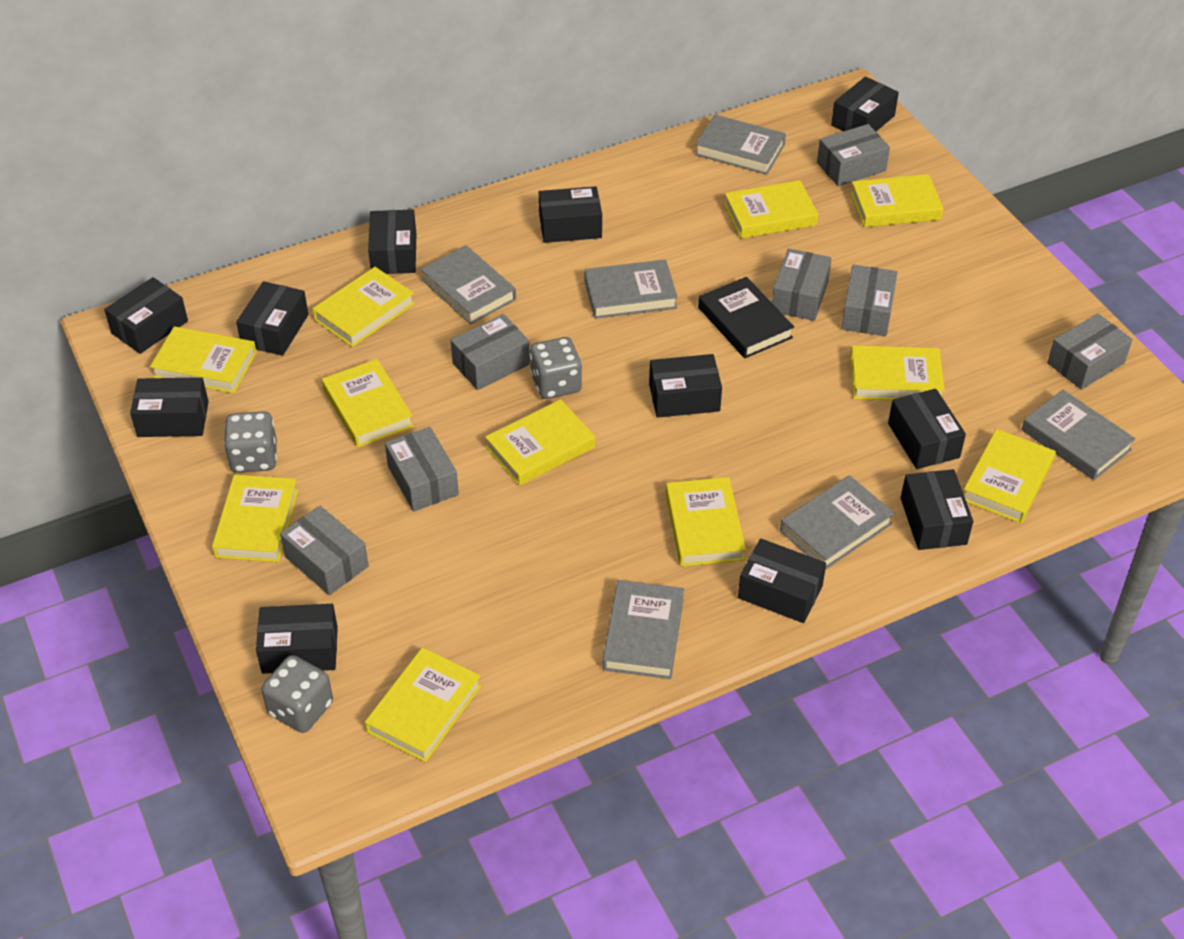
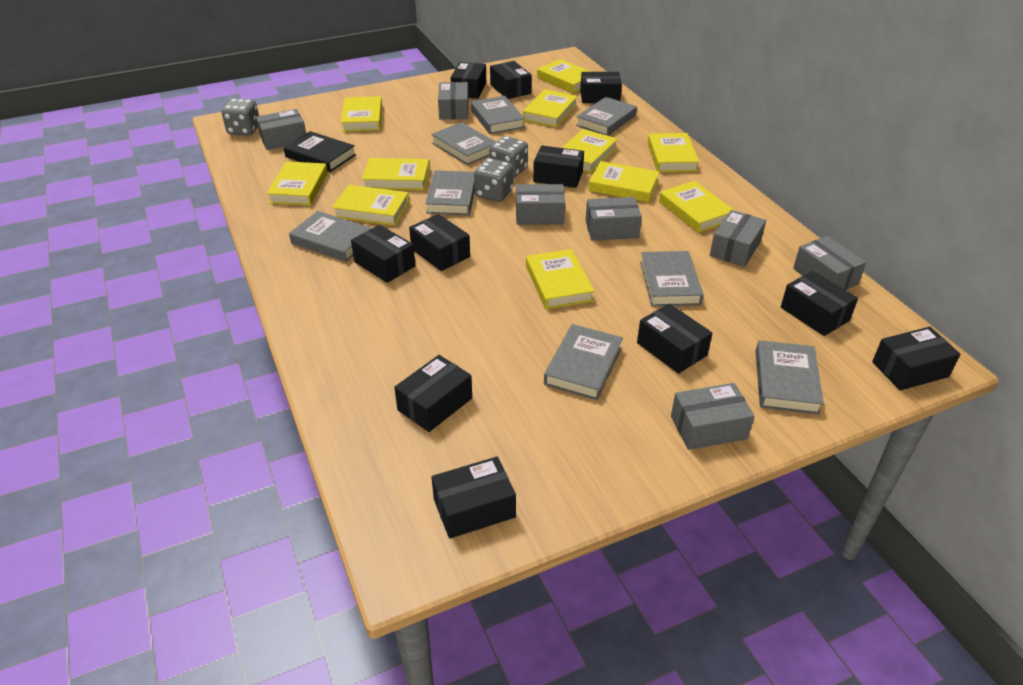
grey book: [421,245,516,325] [584,259,678,319] [603,580,684,679] [695,114,786,175] [780,475,895,570] [1022,390,1136,480] = 6 -> [289,211,372,262] [425,170,475,215] [431,122,496,165] [471,96,525,134] [544,324,623,400] [576,97,637,136] [640,251,703,306] [755,340,824,415] = 8

